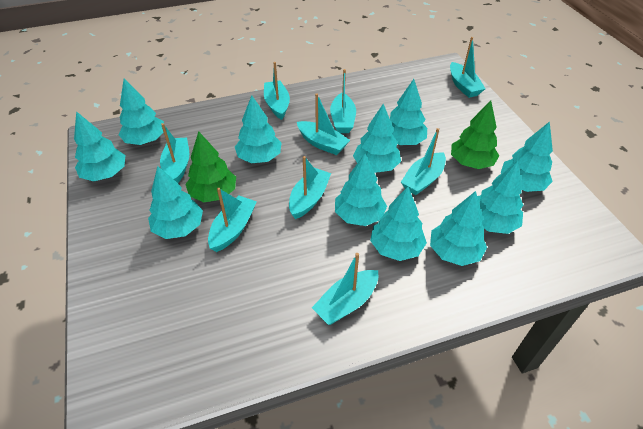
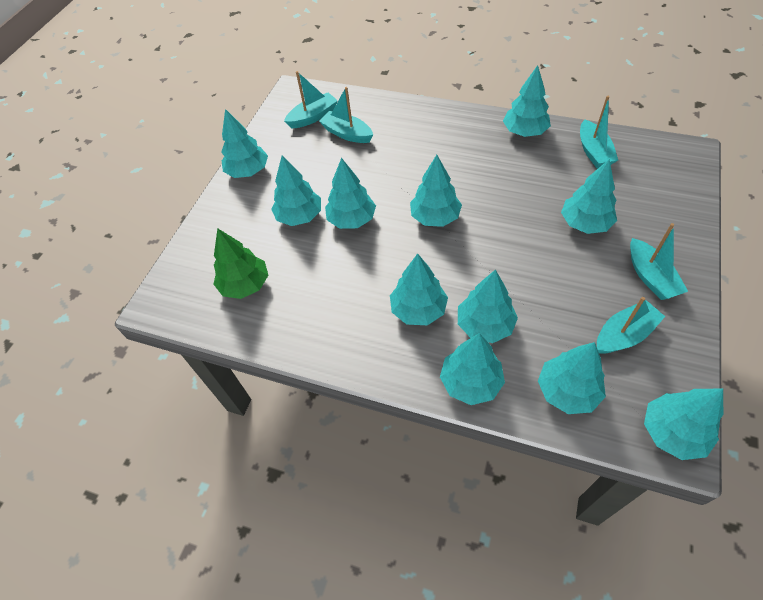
green tree: [185,131,236,202] [451,100,499,169] = 2 -> [214,228,268,299] = 1
turquoise boat: [160,123,189,183] [208,188,257,252] [264,62,290,120] [289,156,331,219] [297,93,350,155] [312,253,378,325] [330,69,356,133] [401,128,446,195] [450,37,486,98] = 9 -> [284,71,338,128] [319,87,373,143] [580,96,618,168] [597,297,665,354] [630,223,688,300] = 5

